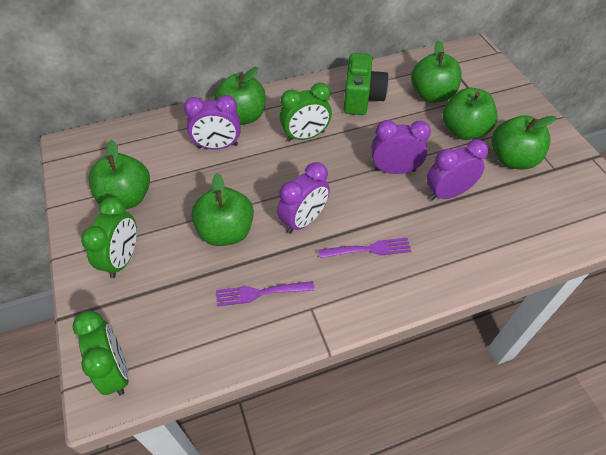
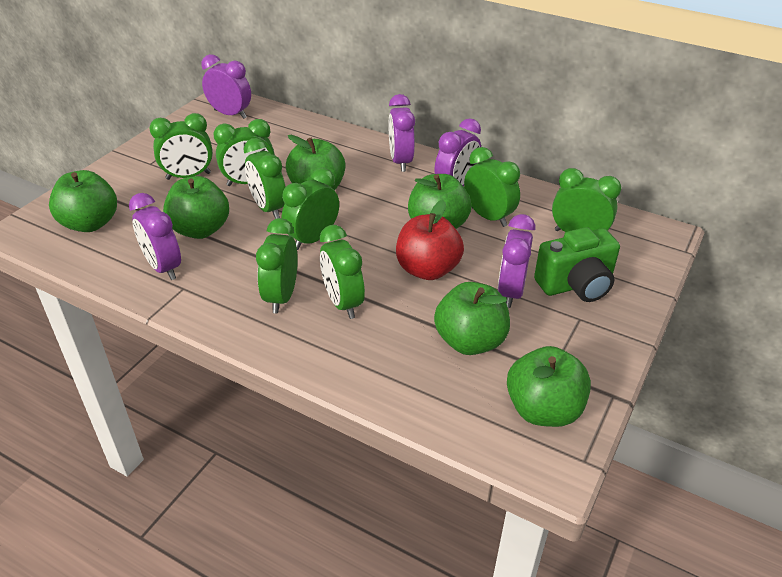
green clock: [72,311,129,396] [81,197,137,278] [280,83,332,142] = 3 -> [149,113,213,180] [214,119,275,186] [244,138,286,219] [256,218,298,313] [282,168,339,250] [320,225,365,319] [464,147,520,227] [552,168,621,232] = 8
purple clock: [184,95,240,150] [277,162,330,234] [371,120,431,174] [427,139,488,201] = 4 -> [129,193,181,280] [201,54,251,119] [389,94,415,172] [435,118,481,186] [498,214,536,308] = 5
purple fork: [216,281,315,307] [318,238,411,258] = 2 -> none = 0
red apple: none = 0 -> [396,200,464,280] = 1

